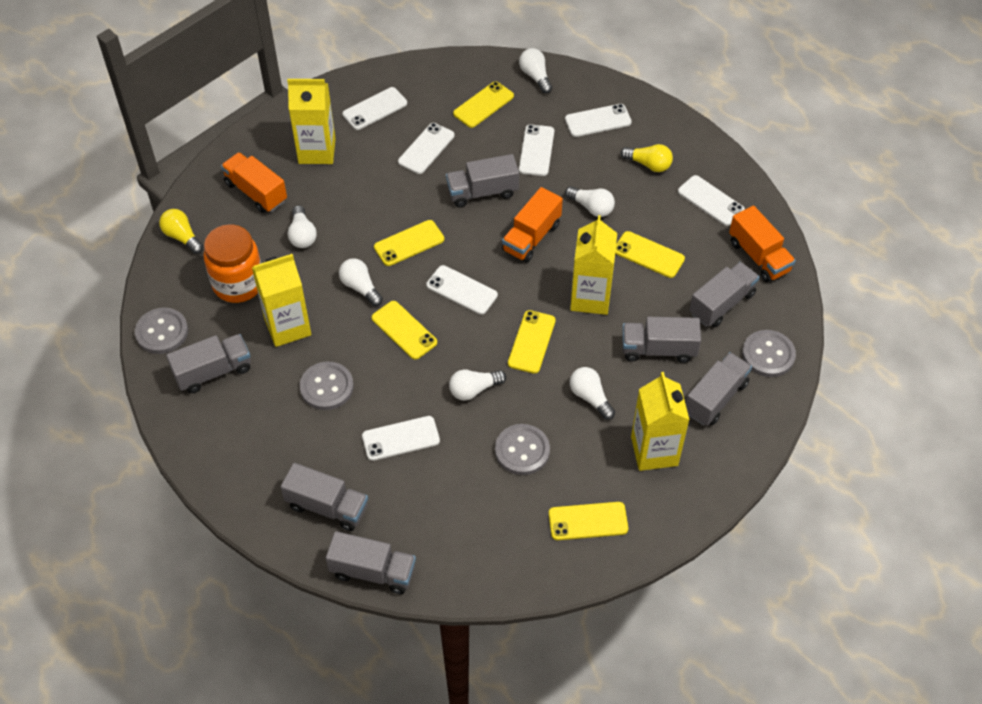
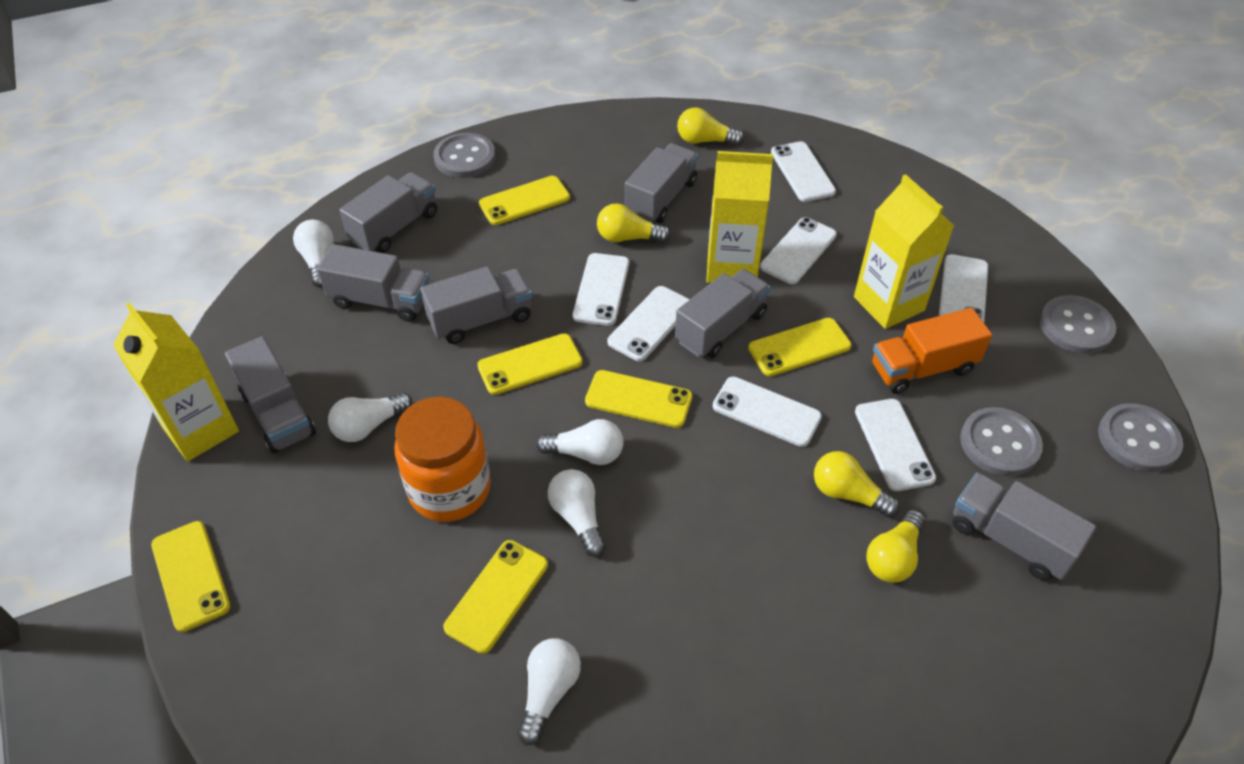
orange truck: [221,152,287,213] [502,187,563,263] [729,206,796,282] = 3 -> [872,308,992,394] = 1
white light bulb: [288,205,317,248] [339,258,383,306] [449,369,506,401] [519,48,552,93] [565,186,615,217] [570,367,615,420] = 6 -> [293,220,334,288] [328,392,412,442] [518,638,581,745] [536,419,624,465] [547,469,606,557] = 5
yellow carton: [252,254,311,347] [287,79,336,164] [570,215,617,315] [631,372,689,471] = 4 -> [113,302,239,461] [706,151,773,283] [854,174,954,329] = 3
yellow light bulb: [159,209,204,254] [621,144,673,172] = 2 -> [597,203,671,243] [677,107,744,146] [814,451,900,517] [866,510,926,583] = 4

